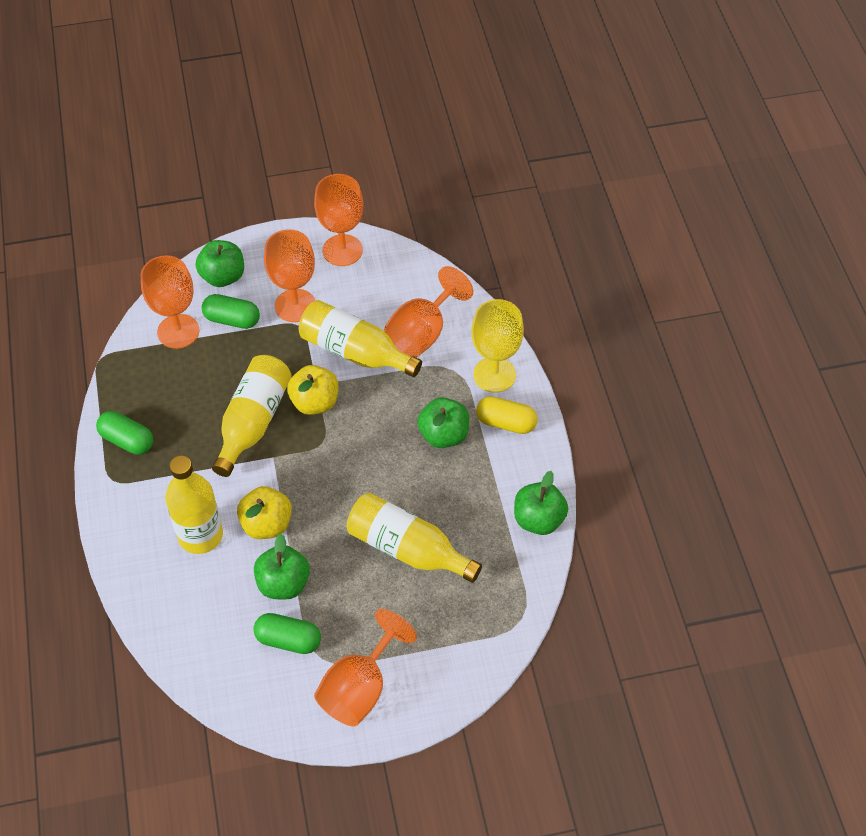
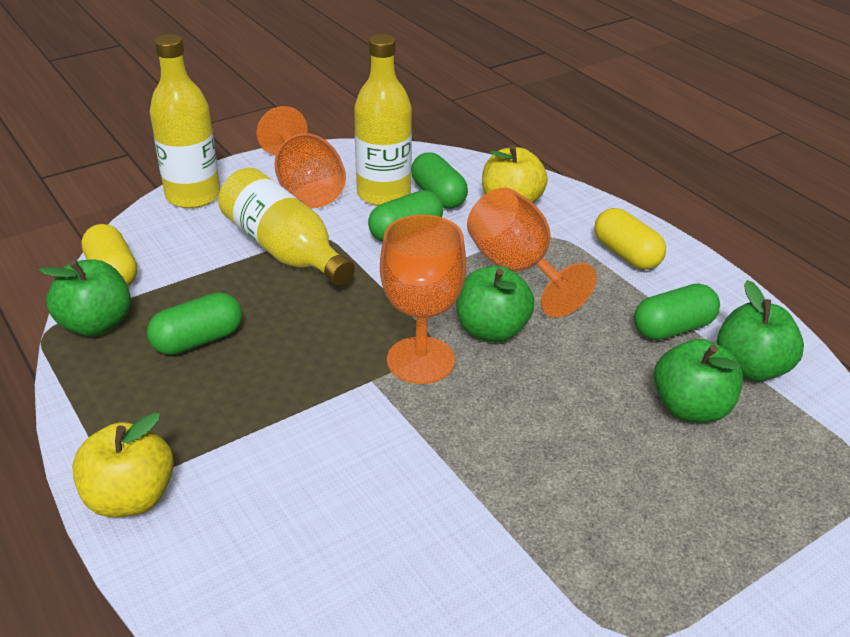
green capsule: [96,411,153,455] [202,294,260,329] [254,613,321,654] = 3 -> [147,292,242,355] [368,190,443,242] [411,152,468,209] [634,283,720,340] = 4
orange goblet: [141,255,199,349] [264,229,315,322] [314,174,363,266] [314,609,417,726] [384,266,473,357] = 5 -> [256,106,346,208] [380,215,466,384] [467,188,597,318] = 3
yellow bottle: [165,456,223,554] [212,355,291,477] [299,300,422,377] [346,493,482,583] = 4 -> [150,34,220,208] [218,167,355,286] [354,34,412,206] = 3
yellow capsule: [476,396,538,434] = 1 -> [81,224,137,286] [594,208,666,270] = 2
yellow goblet: [471,299,524,393] = 1 -> none = 0

